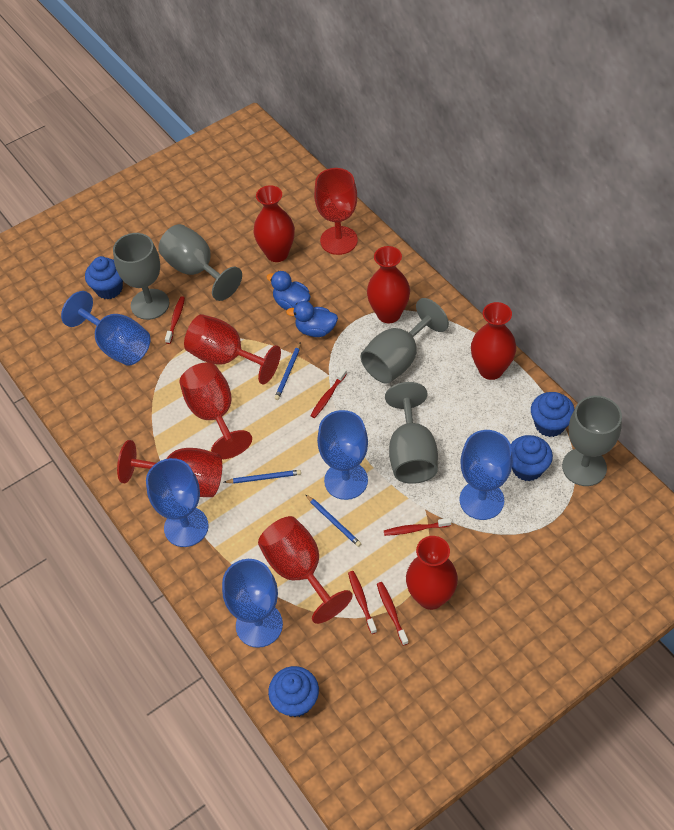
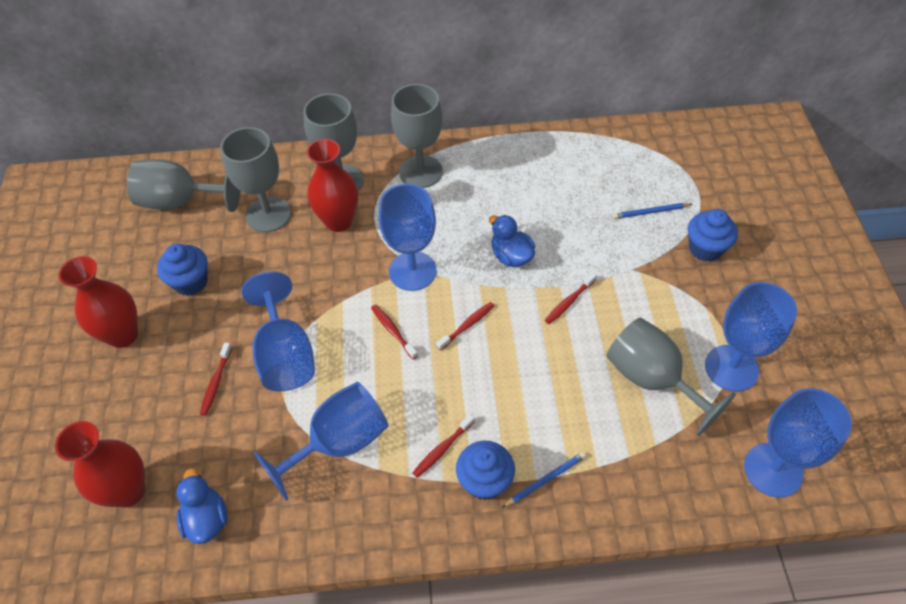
blue cupcake: [85,256,123,299] [268,666,319,717] [511,435,553,482] [531,392,575,437] = 4 -> [157,244,208,296] [456,441,515,500] [688,209,738,261] = 3
blue pencil: [224,470,301,484] [275,342,301,400] [305,494,362,547] = 3 -> [502,452,586,508] [613,203,692,219] = 2
red goblet: [117,440,222,497] [179,362,252,459] [184,314,281,384] [258,516,353,624] [314,168,358,255] = 5 -> none = 0
red vase: [253,185,295,262] [367,246,410,323] [406,536,458,610] [471,302,516,380] = 4 -> [55,421,145,508] [59,256,138,348] [307,139,358,232] = 3

